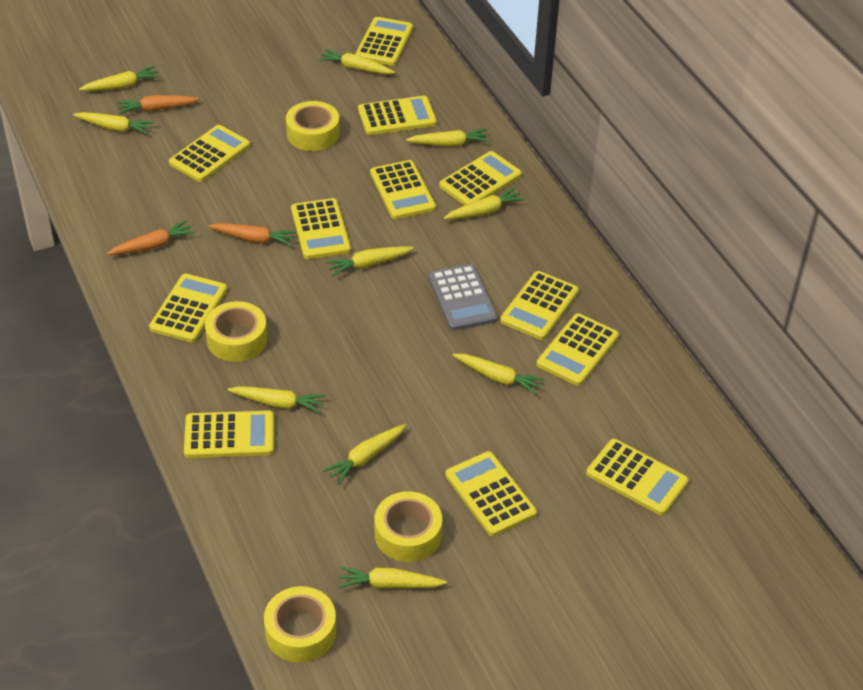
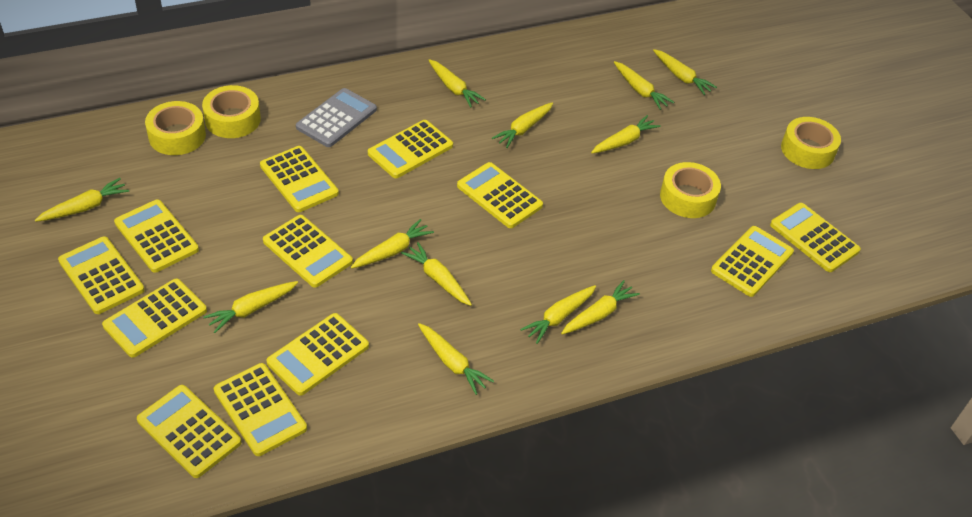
orange carrot: [107,220,195,255] [117,95,200,114] [208,223,297,246] = 3 -> none = 0
yellow carrot: [73,112,154,135] [79,66,160,91] [228,386,325,413] [318,49,395,74] [323,424,406,485] [326,246,414,276] [338,566,447,589] [406,129,490,146] [444,187,525,219] [453,354,544,395] = 10 -> [35,178,129,222] [203,281,298,333] [351,219,434,269] [401,242,472,306] [418,323,494,395] [428,59,486,107] [492,102,553,148] [520,285,596,344] [561,280,640,335] [591,115,661,153] [614,61,674,110] [653,49,717,95] = 12

